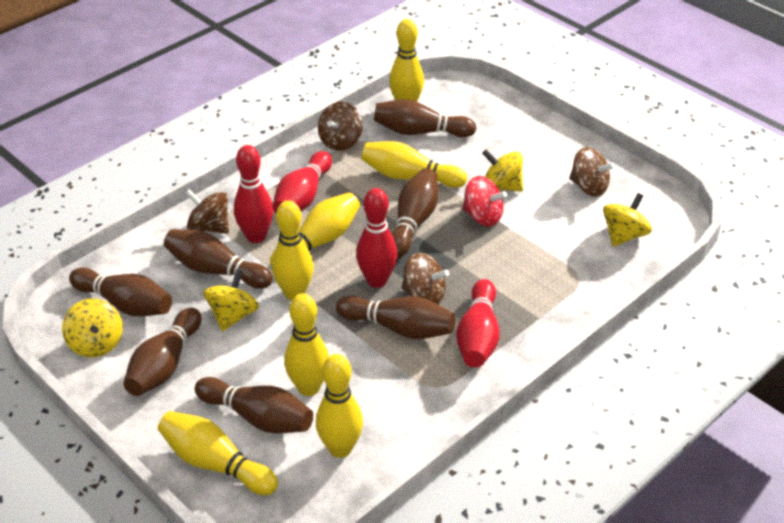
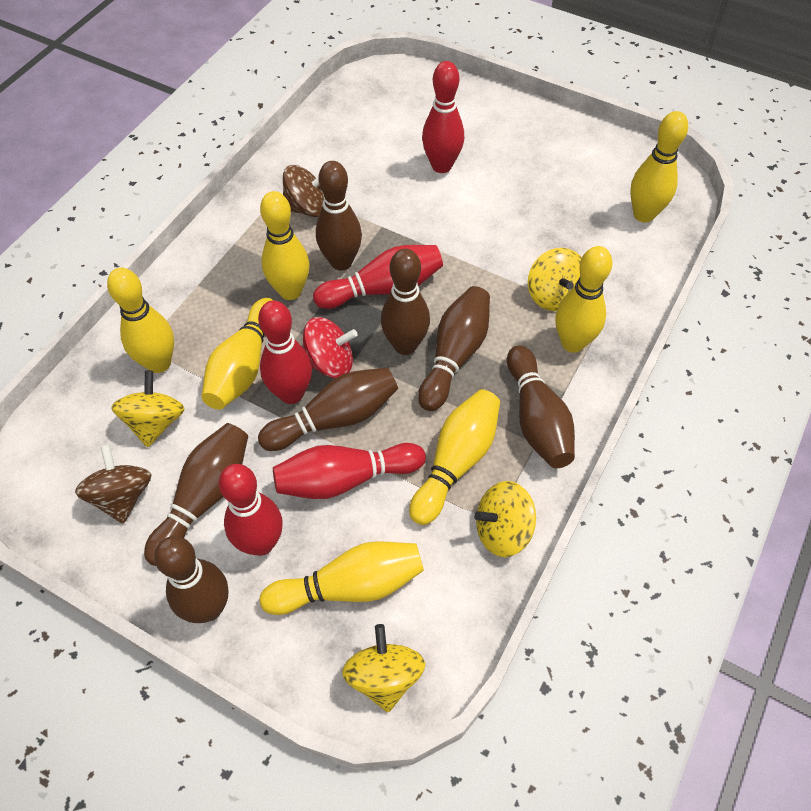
brown spinning top: [185,189,229,234] [318,102,363,151] [402,253,449,304] [569,147,615,197] = 4 -> [75,444,152,524] [283,165,324,217] = 2
red bowling pin: [234,145,273,243] [273,151,332,213] [356,188,397,288] [456,279,500,368] = 4 -> [219,464,282,556] [258,300,312,404] [273,443,426,499] [313,245,443,309] [422,61,464,173] = 5

